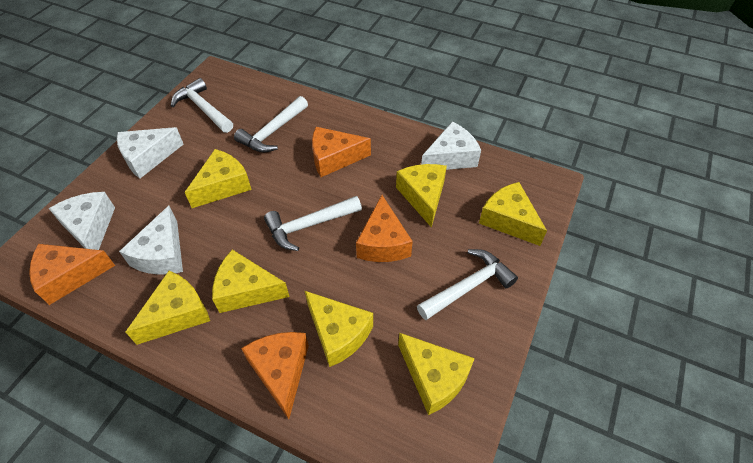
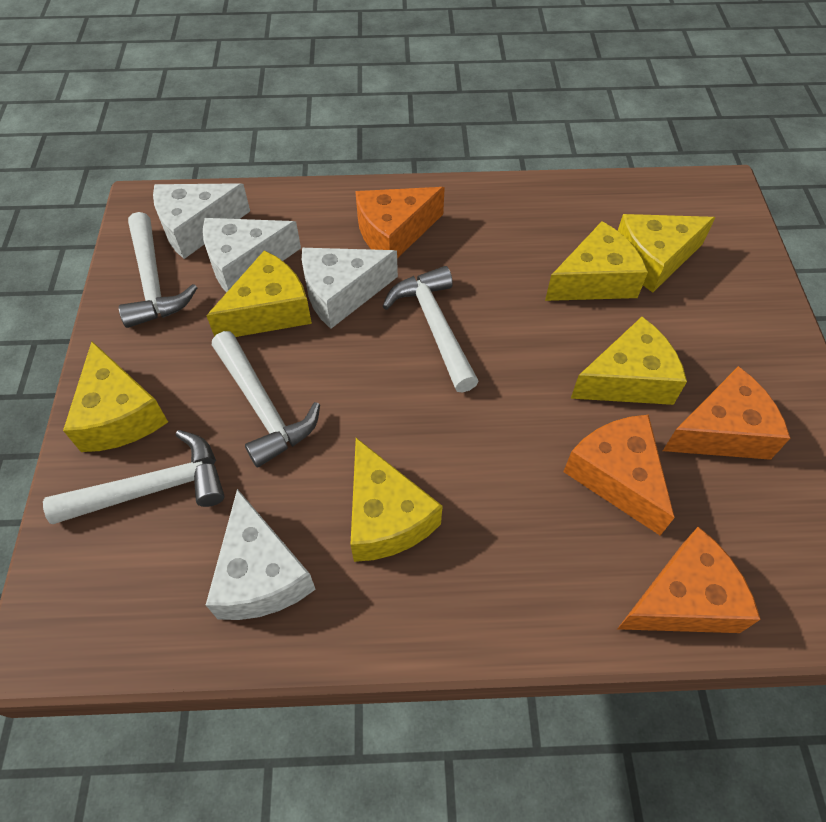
yellow cheese: [126,271,210,345] [185,149,252,208] [212,250,290,313] [305,291,373,367] [396,164,447,228] [398,333,475,415] [479,182,547,246] = 7 -> [63,341,168,452] [206,250,312,337] [350,438,443,562] [545,221,648,301] [571,317,687,405] [618,214,716,293] = 6

